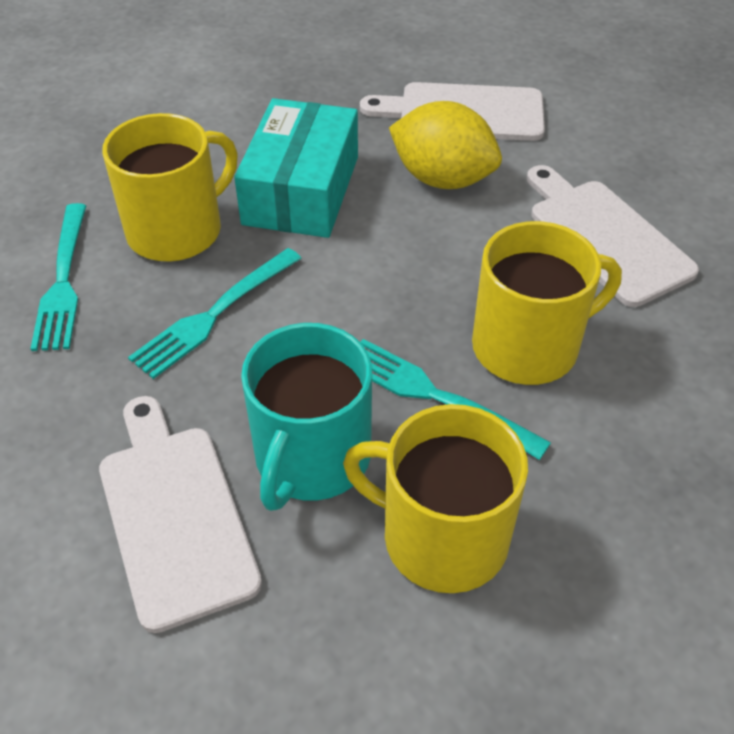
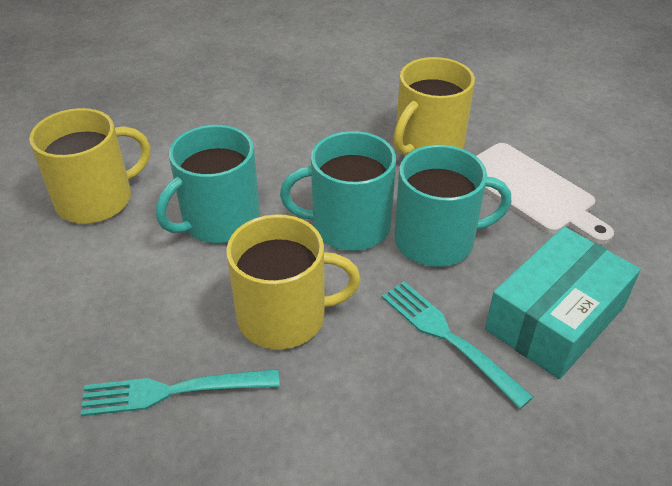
turquoise fork: [30,203,86,351] [128,248,302,379] [360,339,551,460] = 3 -> [80,369,280,416] [382,282,533,409] = 2
turquoise mug: [241,323,372,511] = 1 -> [156,125,260,243] [280,131,396,251] [394,145,511,267] = 3
white cutting board: [99,396,262,633] [360,82,545,141] [527,165,699,307] = 3 -> [476,143,614,244] = 1
yellow lemon: [389,101,502,189] = 1 -> none = 0

